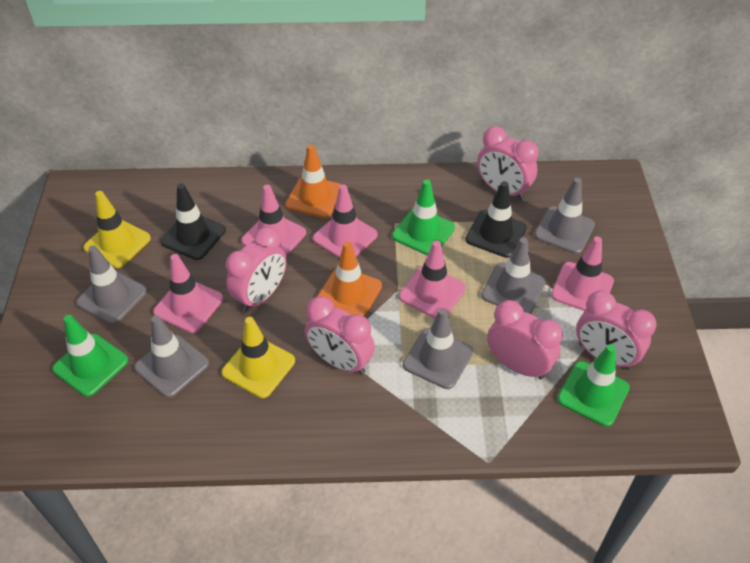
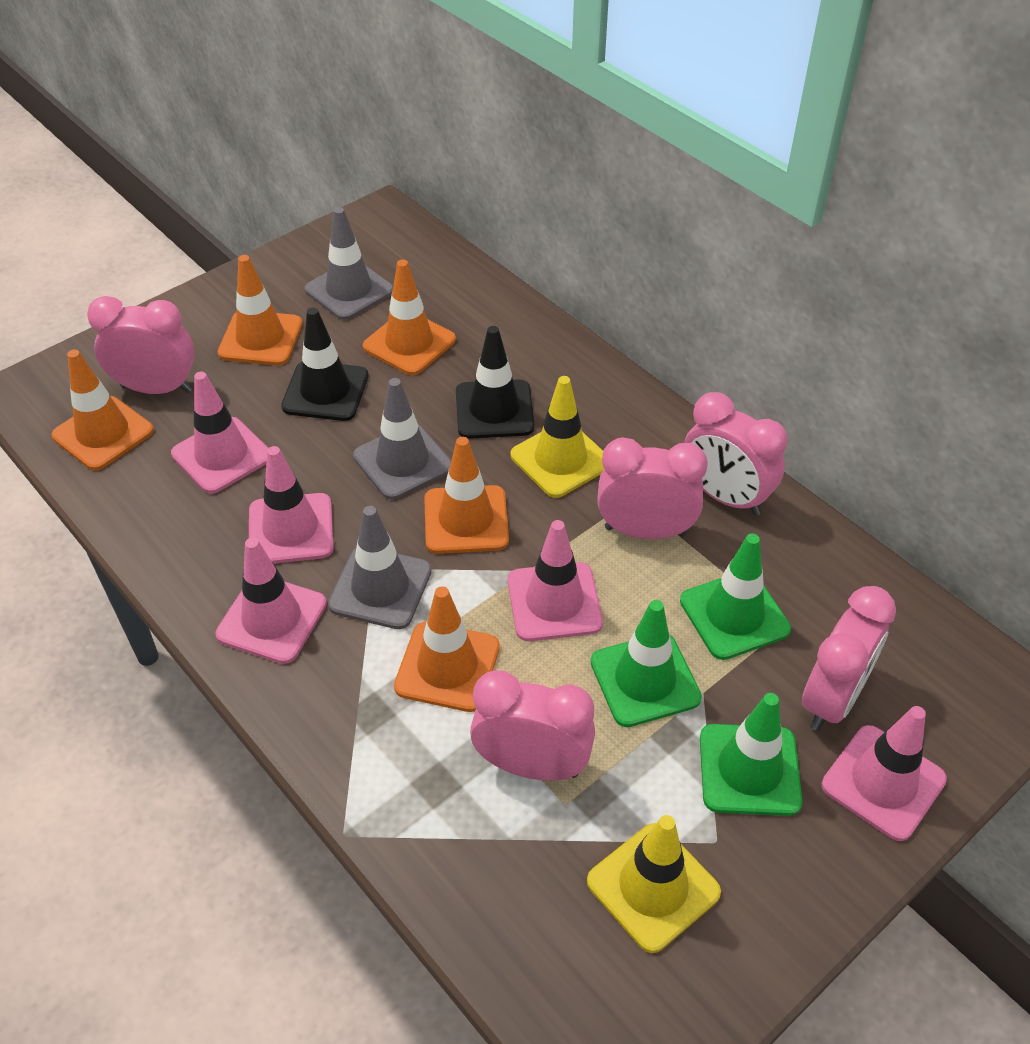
grey traffic cone: [76,245,147,325] [134,316,209,398] [403,308,473,389] [481,237,545,314] [534,178,595,254] = 5 -> [305,207,393,320] [328,506,432,629] [353,378,451,500] = 3
orange traffic cone: [285,144,342,218] [317,241,382,317] = 2 -> [51,349,154,470] [218,255,302,365] [363,260,456,375] [394,586,500,712] [424,437,509,554] = 5

